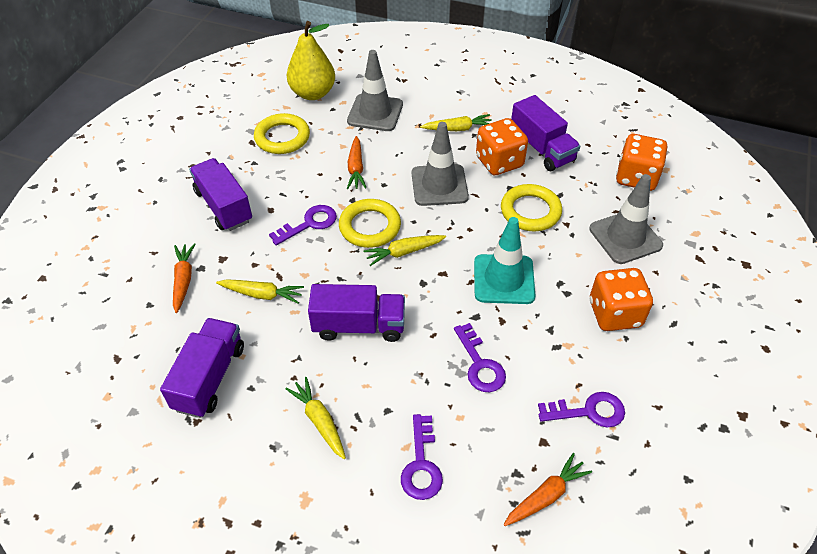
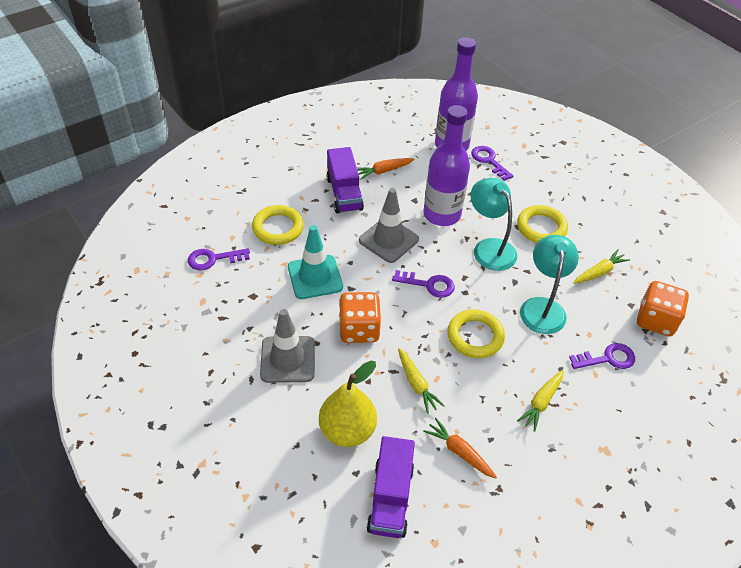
grey traffic cone: [347,50,403,131] [412,122,469,206] [589,174,663,264] = 3 -> [260,309,315,383] [359,188,419,263] = 2
orange carrot: [173,243,195,313] [347,136,366,189] [504,453,592,526] = 3 -> [357,158,415,180] [423,418,497,479] = 2
orange dice: [476,118,528,175] [590,268,653,331] [616,134,667,191] = 3 -> [339,292,381,343] [637,281,689,336] = 2
purple bottle: none = 0 -> [423,105,470,226] [435,38,478,151] = 2
purple truck: [160,318,244,418] [189,158,252,231] [308,284,405,342] [511,95,580,171] = 4 -> [326,147,364,214] [367,436,415,538] = 2
turquoise lamp: none = 0 -> [470,178,517,271] [520,235,579,334] = 2
yellow carrot: [216,279,304,304] [285,377,346,460] [363,235,446,266] [420,114,492,131] = 4 -> [398,348,445,414] [517,370,564,432] [573,250,630,284] = 3

